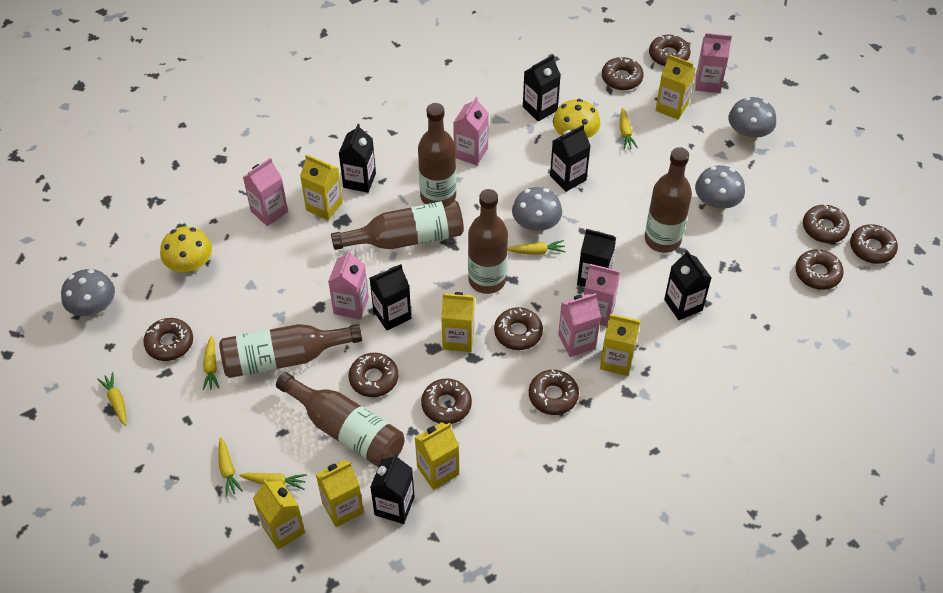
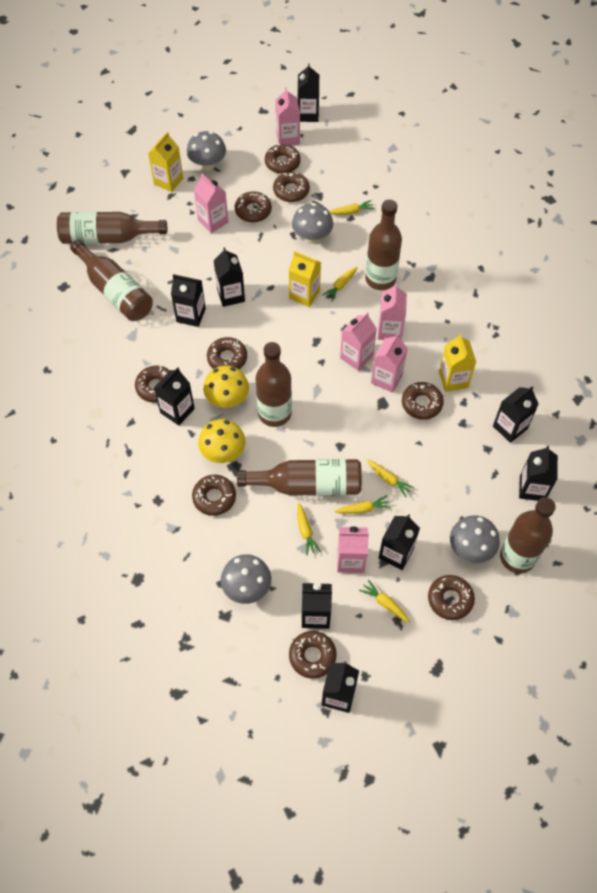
black carton: [339,124,376,193] [370,264,411,331] [370,454,415,524] [523,55,561,121] [550,125,591,192] [577,229,616,287] [664,250,711,320] = 7 -> [154,367,195,426] [171,274,206,327] [214,247,245,307] [298,63,319,122] [302,583,332,629] [322,662,359,713] [379,514,420,570] [493,386,539,443] [519,446,558,501] = 9
brown donut: [143,318,193,361] [349,353,398,397] [421,378,472,424] [494,307,543,350] [529,370,579,415] [602,57,644,90] [649,35,690,66] [795,249,844,290] [803,204,850,243] [850,224,898,264] = 10 -> [135,366,170,403] [192,475,236,516] [207,337,247,369] [235,191,272,222] [265,144,301,174] [273,172,310,202] [289,631,337,679] [402,382,444,420] [428,575,475,620] = 9
yellow carton: [253,479,305,550] [300,154,343,220] [316,460,364,527] [415,422,459,490] [441,292,475,352] [600,314,641,376] [655,54,696,120] = 7 -> [148,132,183,192] [289,251,321,307] [439,333,476,392] = 3

